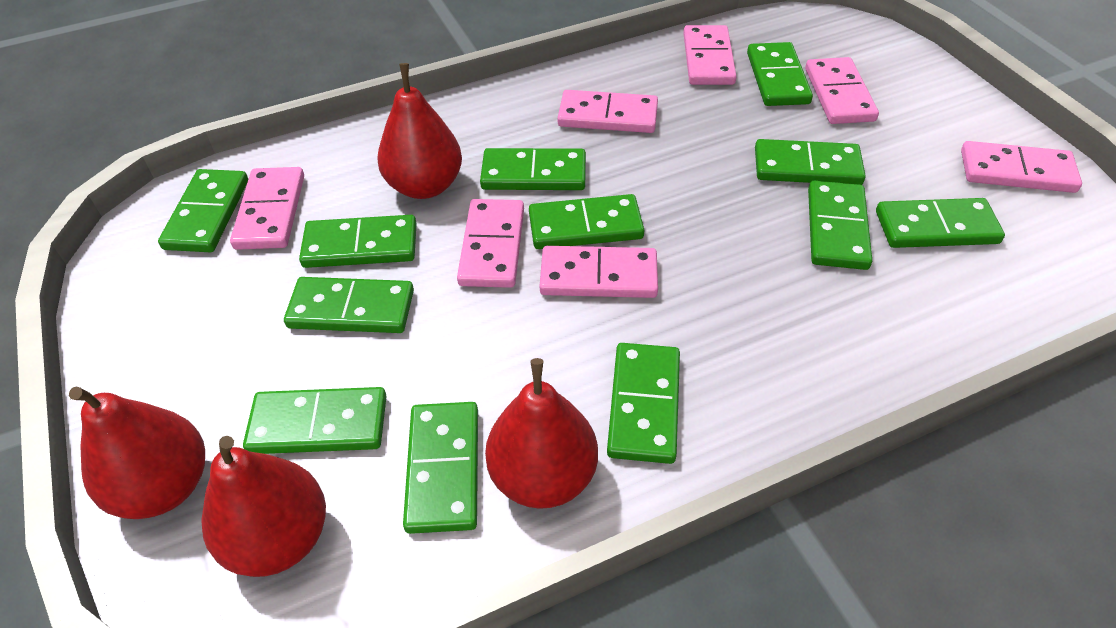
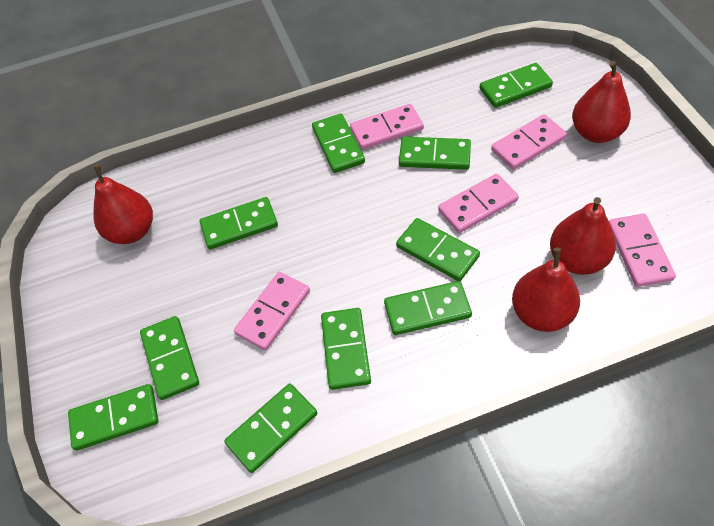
green domino: [158,169,248,252] [243,387,386,454] [284,277,414,333] [299,215,417,268] [403,402,478,534] [480,148,586,190] [529,194,644,249] [607,343,680,464] [747,42,813,106] [755,139,866,185] [808,181,872,270] [876,198,1005,248] = 12 -> [68,384,159,451] [140,316,199,400] [200,197,278,249] [224,383,317,473] [312,114,365,173] [321,308,371,390] [384,281,472,335] [396,218,480,281] [399,137,471,170] [479,63,553,108] = 10
pink domino: [230,167,304,250] [457,199,524,288] [540,246,658,298] [557,90,658,133] [683,25,737,85] [805,57,879,124] [961,141,1082,193] = 7 -> [234,272,310,351] [350,104,424,150] [438,174,519,233] [491,114,567,170] [609,214,676,287] = 5

